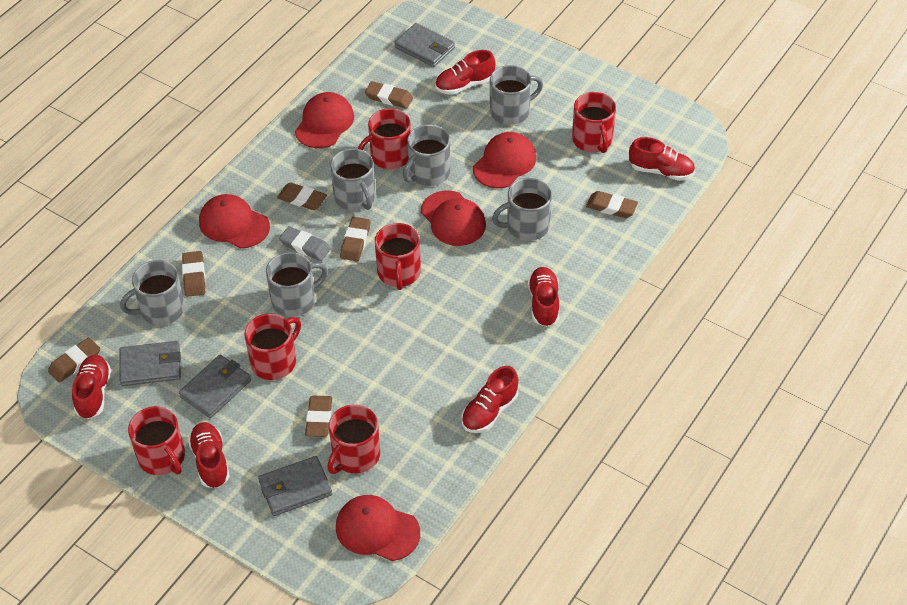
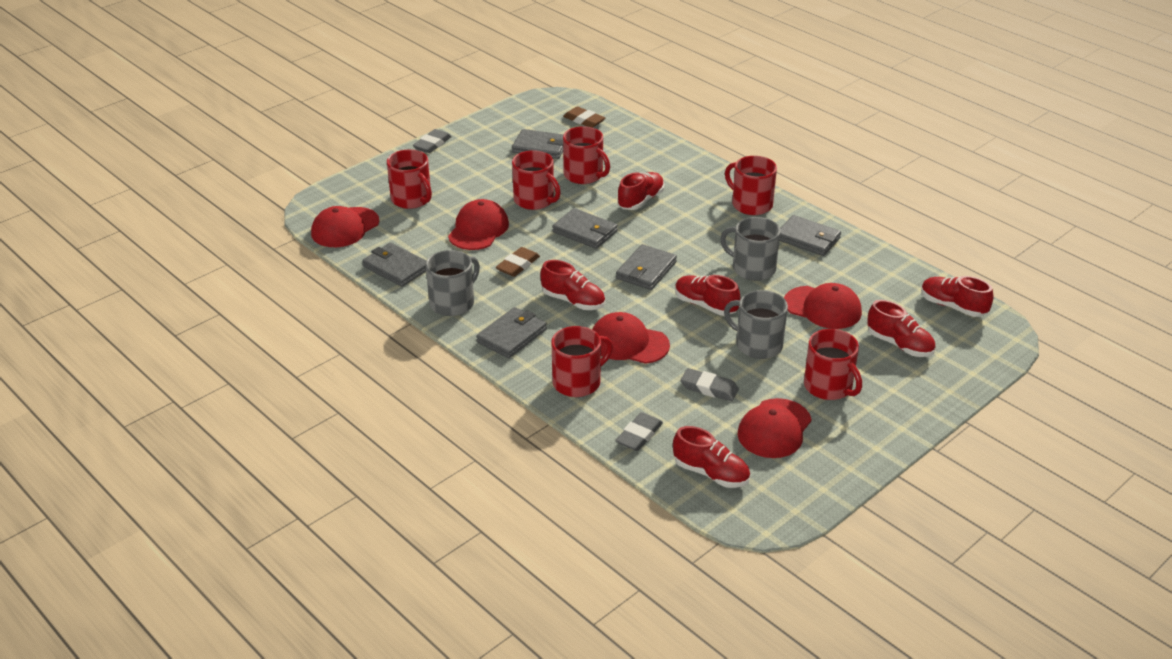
brown eraser: [48,337,100,383] [182,251,205,297] [277,183,327,210] [305,396,332,437] [340,217,371,261] [365,81,413,109] [586,191,638,218] = 7 -> [496,247,540,277] [563,106,605,128] = 2
grey eraser: [279,226,331,261] = 1 -> [413,129,452,153] [615,412,663,451] [680,368,739,401] = 3
grey mug: [120,260,185,325] [266,252,328,317] [330,149,376,211] [403,125,450,186] [490,65,543,125] [492,178,552,241] = 6 -> [426,250,480,316] [720,217,781,281] [724,290,788,359] = 3
grey wallet: [119,341,181,386] [179,355,251,418] [258,456,332,516] [394,23,455,67] = 4 -> [362,243,427,287] [476,307,547,358] [512,129,564,159] [552,208,618,249] [616,244,677,290] [779,215,841,256] = 6

